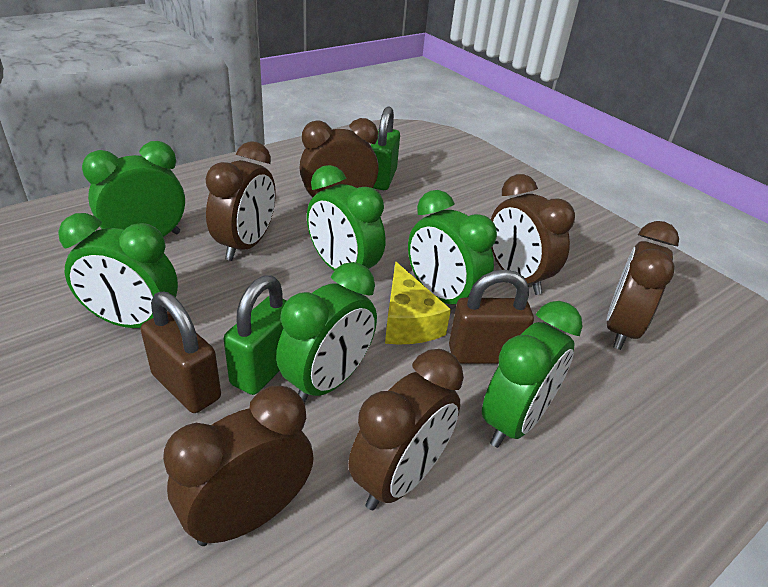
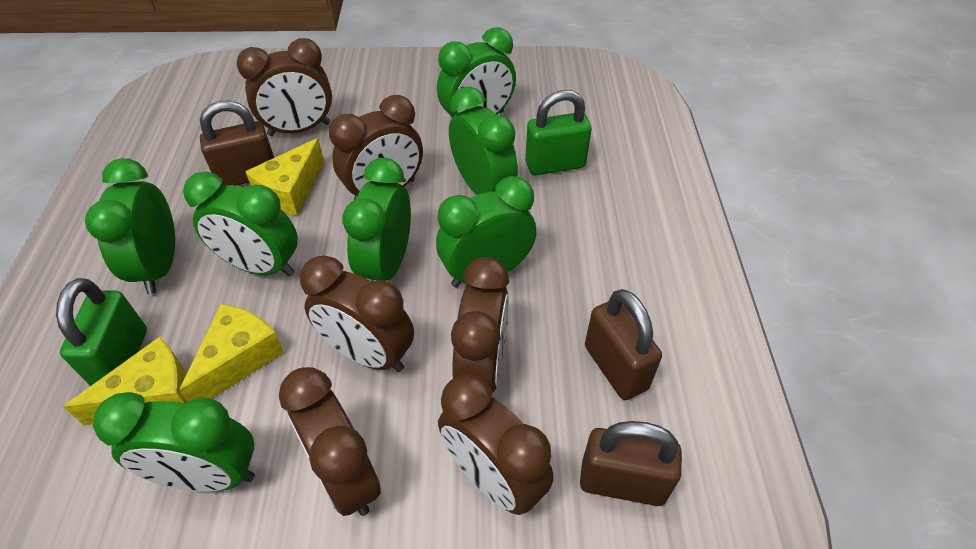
brown padlock: [141,292,221,413] [449,270,534,364] = 2 -> [200,100,274,186] [580,421,682,506] [585,289,662,400] = 3
green clock: [58,213,178,328] [82,141,185,237] [276,262,377,403] [307,165,385,271] [408,190,497,304] [482,301,583,448] = 6 -> [85,158,175,294] [93,392,255,492] [183,172,298,276] [342,158,411,282] [436,176,536,287] [437,27,516,118] [449,86,518,195] = 7
yellow cheese: [385,262,451,345] = 1 -> [63,336,187,425] [179,304,285,402] [245,138,324,215] = 3

